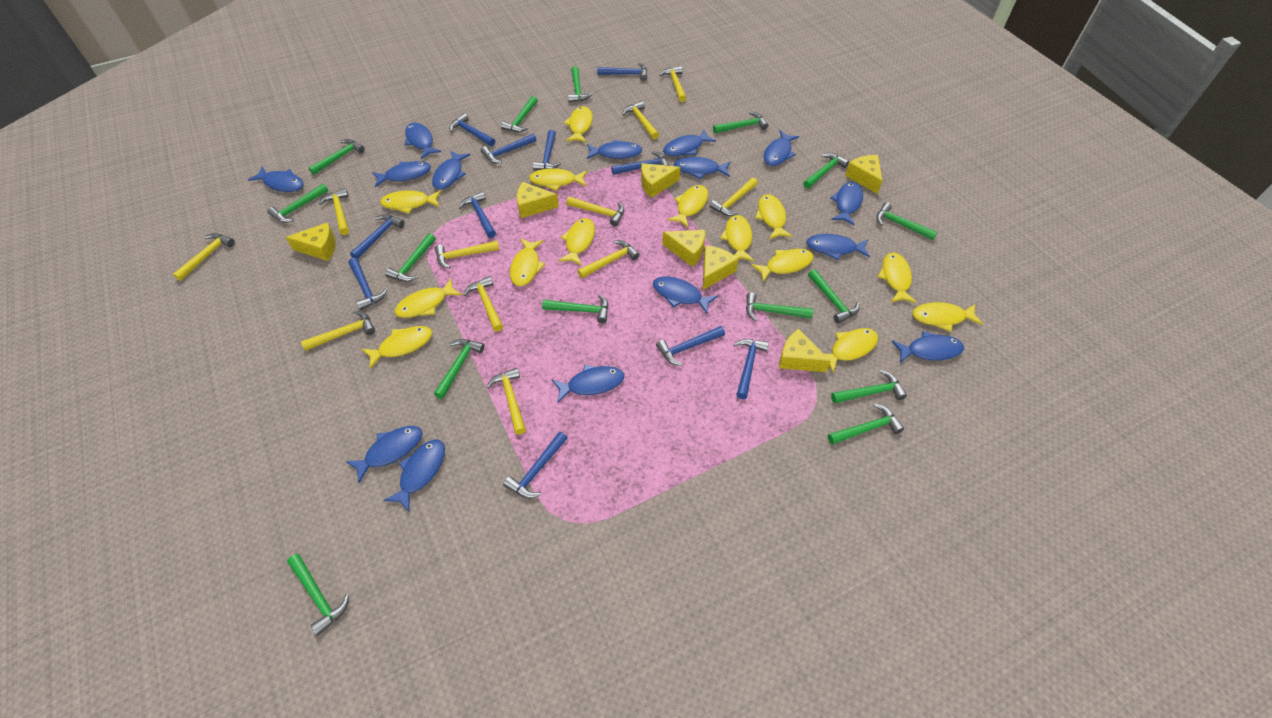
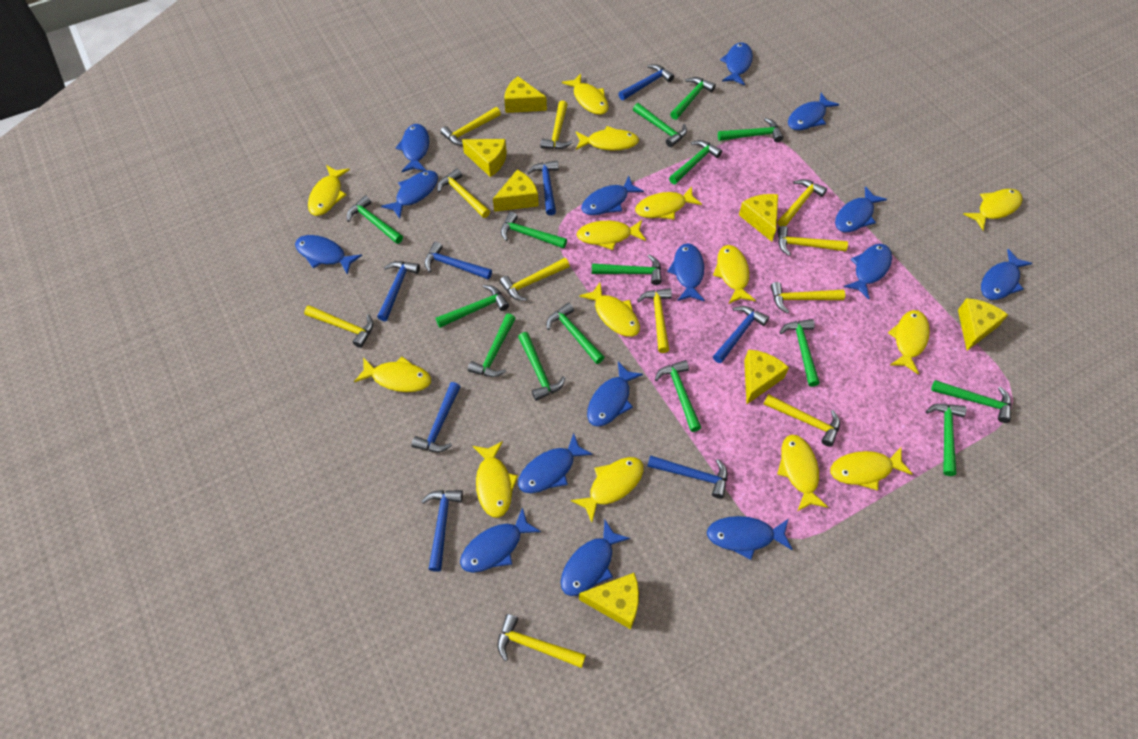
blue hammer: [349,258,387,310] [350,214,405,259] [449,113,495,146] [459,191,496,238] [481,134,537,163] [503,432,567,499] [533,130,561,170] [597,63,647,81] [611,151,669,175] [656,326,725,366] [733,339,769,399] = 11 -> [377,261,420,321] [412,382,461,452] [421,490,463,572] [424,241,492,280] [527,161,559,215] [618,64,674,100] [647,455,727,499] [713,306,769,363] = 8

